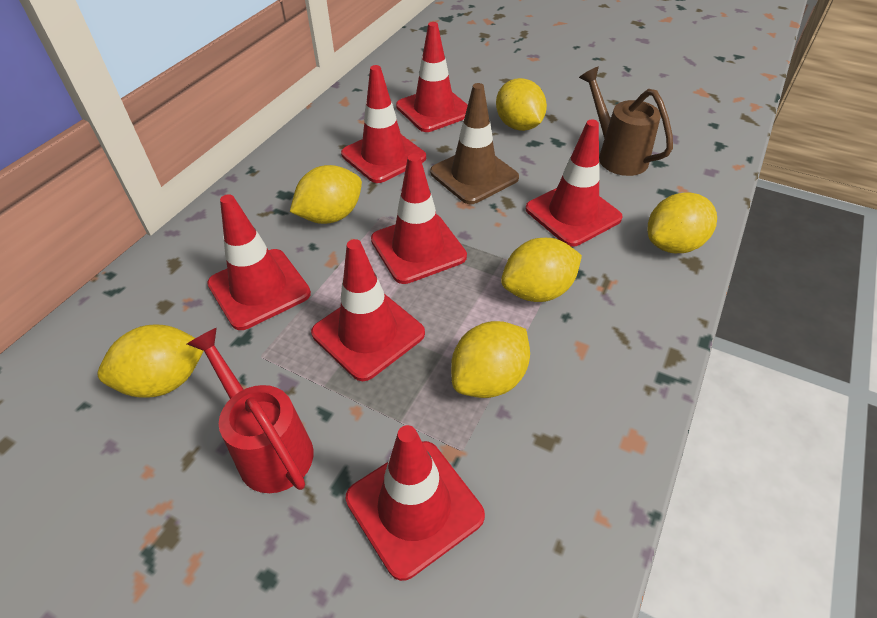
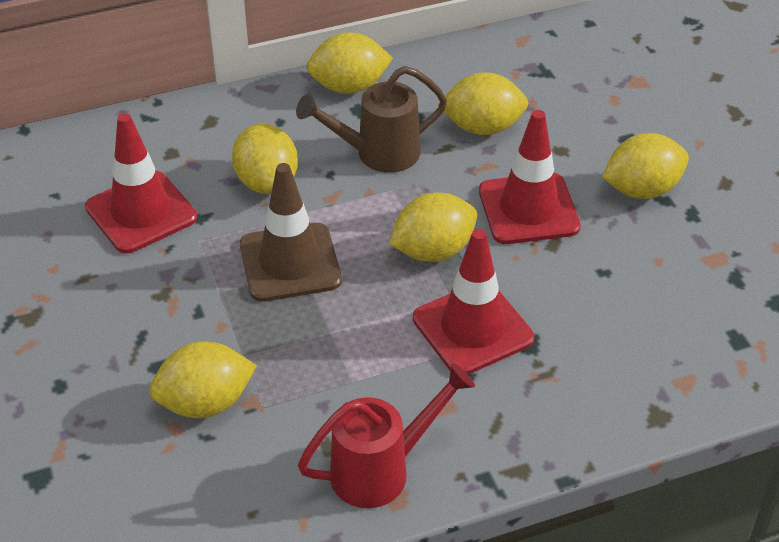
red traffic cone: [207,194,311,330] [311,239,425,381] [341,65,426,183] [346,425,485,581] [371,154,467,284] [396,22,468,132] [526,120,623,247] = 7 -> [85,113,197,253] [413,229,534,374] [479,110,581,244] = 3

